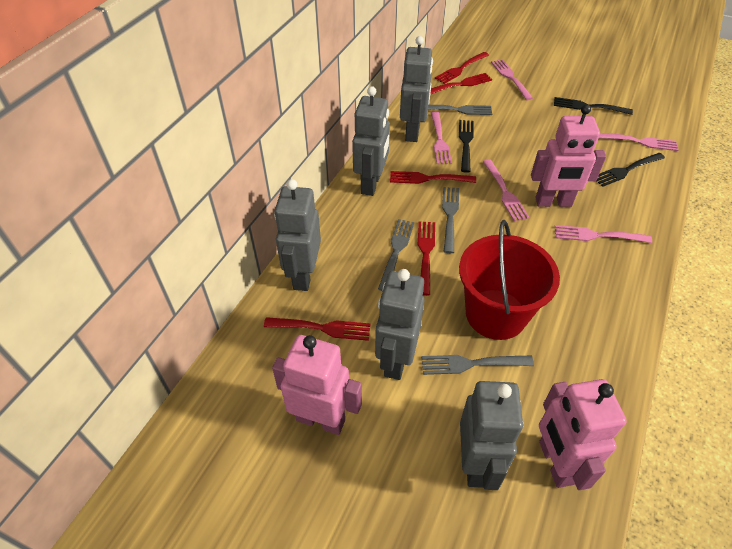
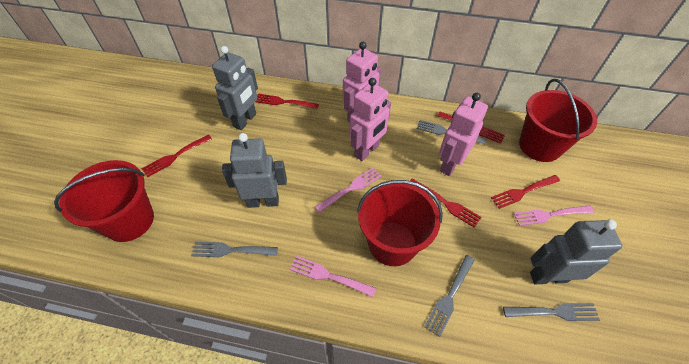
black fork: [459,120,474,173] [554,97,633,115] [597,153,665,187] = 3 -> none = 0
grey robot: [274,179,321,291] [352,86,390,196] [375,269,424,380] [400,36,433,142] [460,381,523,490] = 5 -> [212,46,258,130] [222,133,287,208] [530,219,622,284] = 3
pink fork: [431,111,452,164] [483,159,529,221] [491,59,533,100] [555,225,652,243] [599,133,678,151] = 5 -> [289,256,376,297] [315,167,381,213] [514,205,594,226] = 3
red bucket: [459,220,560,340] = 1 -> [54,160,154,242] [357,180,443,266] [519,79,597,162] = 3

